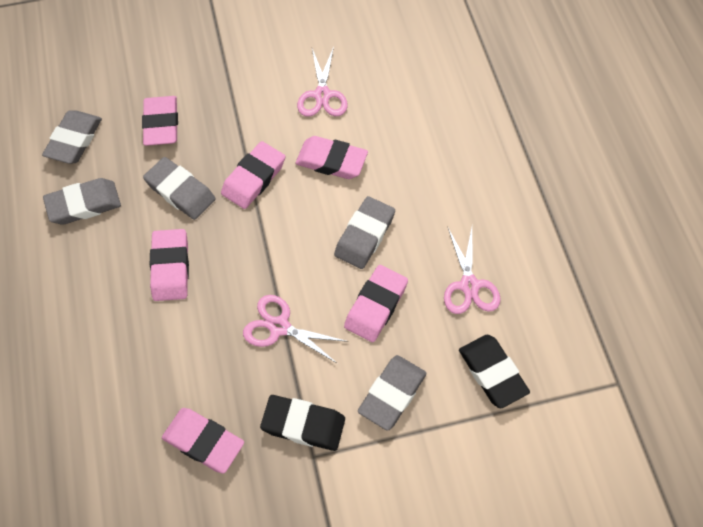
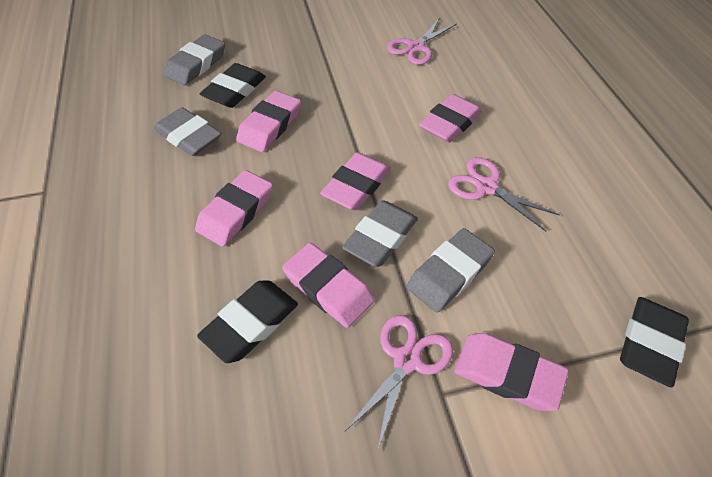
black eraser: [260,395,345,451] [459,335,530,408] = 2 -> [197,281,298,363] [200,63,266,108] [620,297,689,388] = 3
grey eraser: [42,110,102,164] [43,178,121,225] [143,157,216,220] [334,196,395,269] [358,355,427,431] = 5 -> [154,107,222,156] [164,34,225,85] [342,200,418,267] [407,228,495,312] = 4

